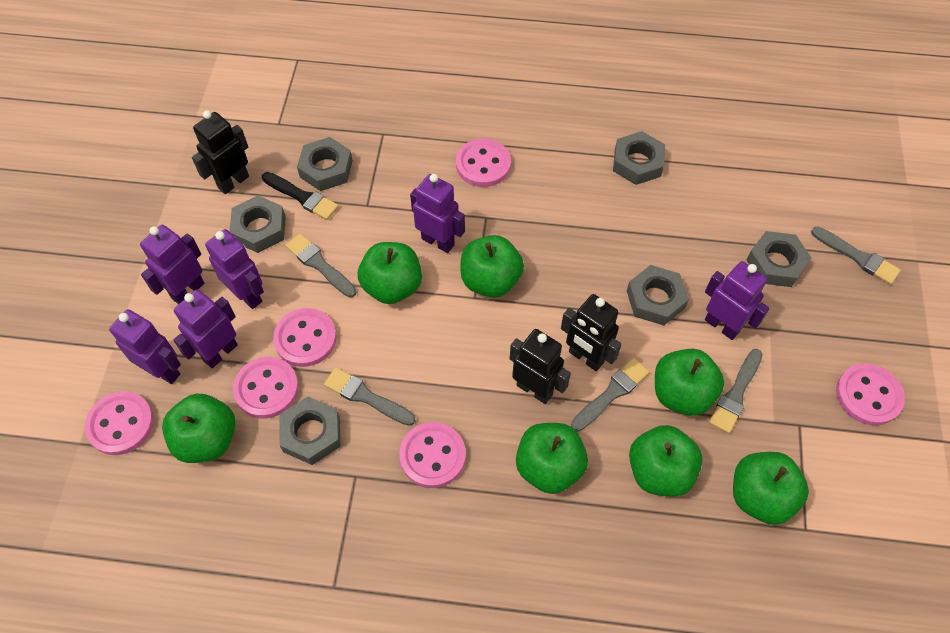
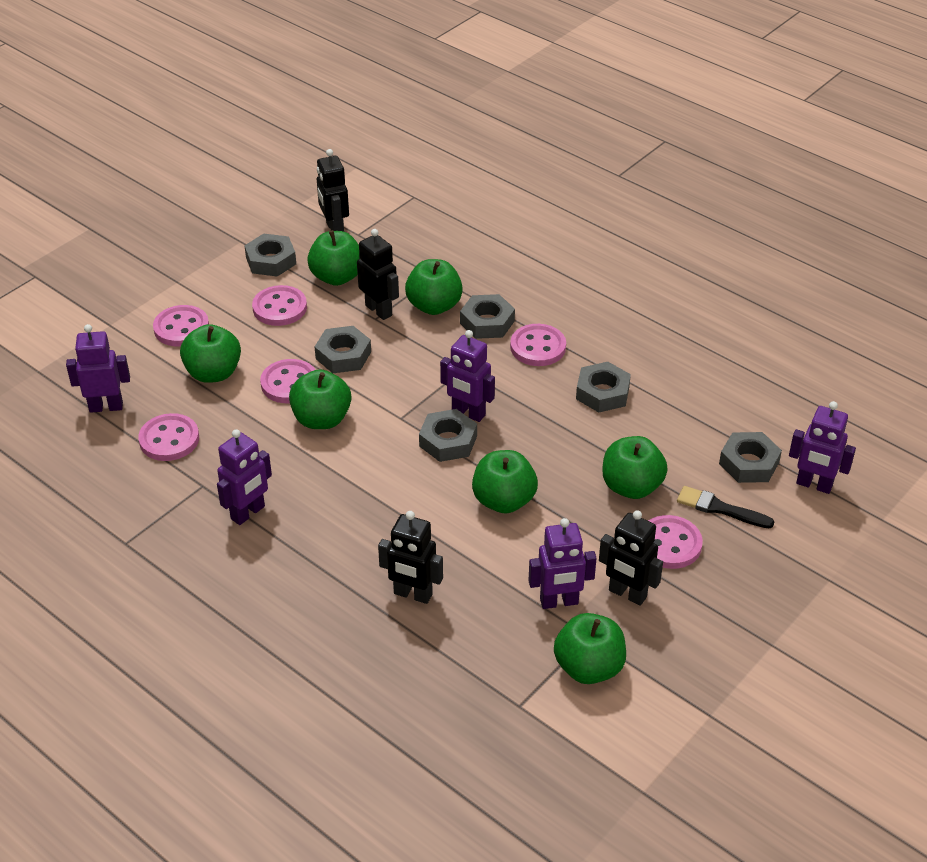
black robot: [192,110,249,194] [510,329,571,404] [561,294,622,371] = 3 -> [317,149,349,232] [357,229,399,320] [378,511,443,604] [599,510,663,606] = 4
grey brush: [285,233,357,297] [324,367,416,426] [571,358,649,431] [709,349,762,434] [811,226,901,285] = 5 -> none = 0
purple robot: [109,309,181,384] [140,225,204,304] [173,289,238,368] [205,229,264,309] [410,174,465,253] [705,261,770,340] = 6 -> [66,324,130,413] [217,429,272,525] [440,330,495,422] [528,518,597,609] [789,401,856,494] = 5

